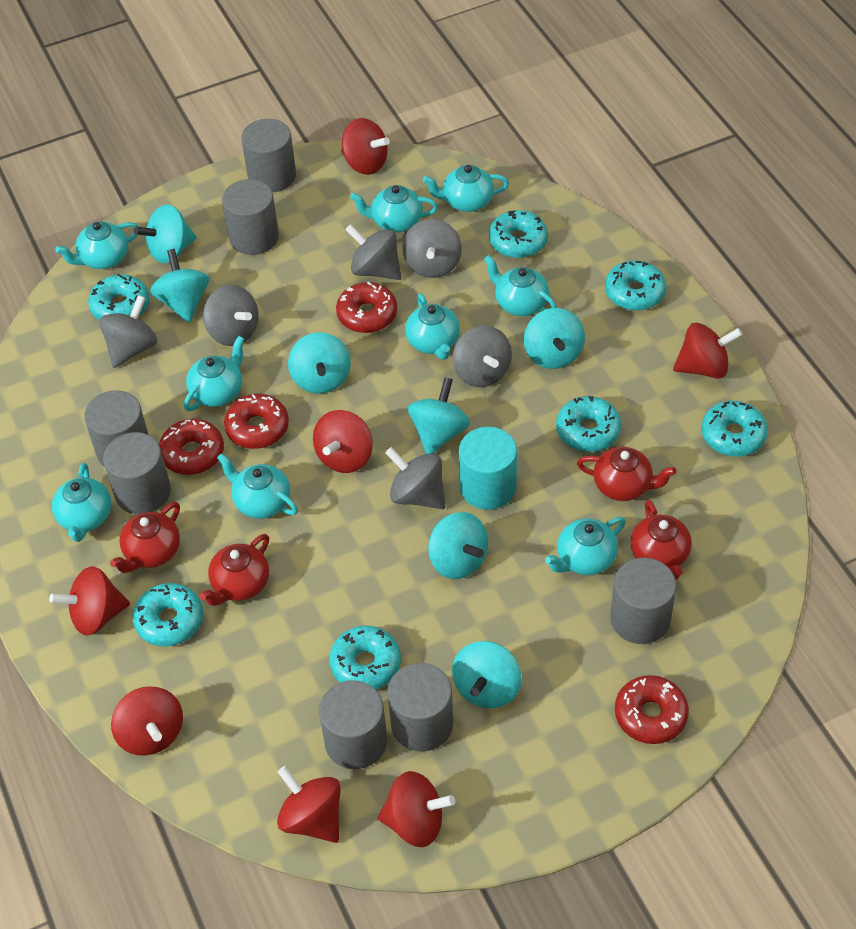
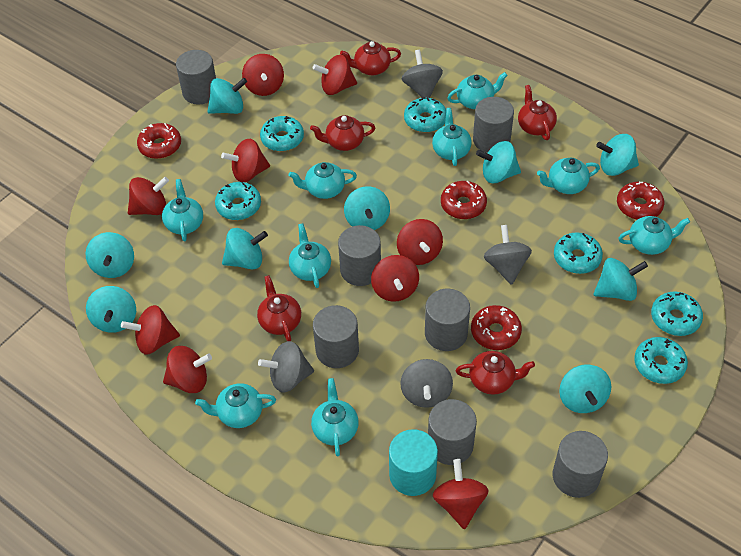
grey spinning top: [99,295,157,368] [203,285,259,346] [345,224,401,280] [385,447,445,509] [402,219,462,278] [453,326,512,387] = 6 -> [258,341,314,392] [400,359,453,408] [402,50,443,98] [484,225,532,285] = 4
red spinning top: [49,566,130,636] [111,686,183,756] [277,766,341,843] [313,410,373,473] [341,118,390,175] [378,771,455,847] [673,323,742,379] = 7 -> [121,305,180,355] [128,177,169,215] [163,346,212,393] [221,139,270,182] [242,54,284,96] [313,55,357,95] [371,255,419,302] [397,219,443,265] [433,459,489,529] = 9
red teapot: [110,502,180,573] [200,534,269,606] [577,447,676,501] [631,500,692,580] = 4 -> [257,275,301,341] [310,115,375,151] [340,41,401,75] [456,351,535,395] [518,85,557,140] = 5
turquoise donut: [88,274,150,320] [133,583,203,647] [329,626,401,689] [489,210,548,258] [556,396,621,452] [605,261,666,311] [701,401,768,457] = 7 -> [215,182,261,220] [260,116,304,151] [404,97,446,132] [554,232,603,274] [634,337,688,384] [651,292,703,336] = 6
turquoise spinning top: [134,204,197,263] [150,249,209,323] [288,333,351,394] [408,377,470,454] [428,512,488,579] [452,641,522,708] [524,308,585,369] = 7 -> [85,232,134,278] [86,286,136,333] [207,78,247,114] [222,228,268,270] [344,186,390,230] [476,141,521,183] [559,365,611,413] [594,258,648,301] [596,134,639,176] = 9

